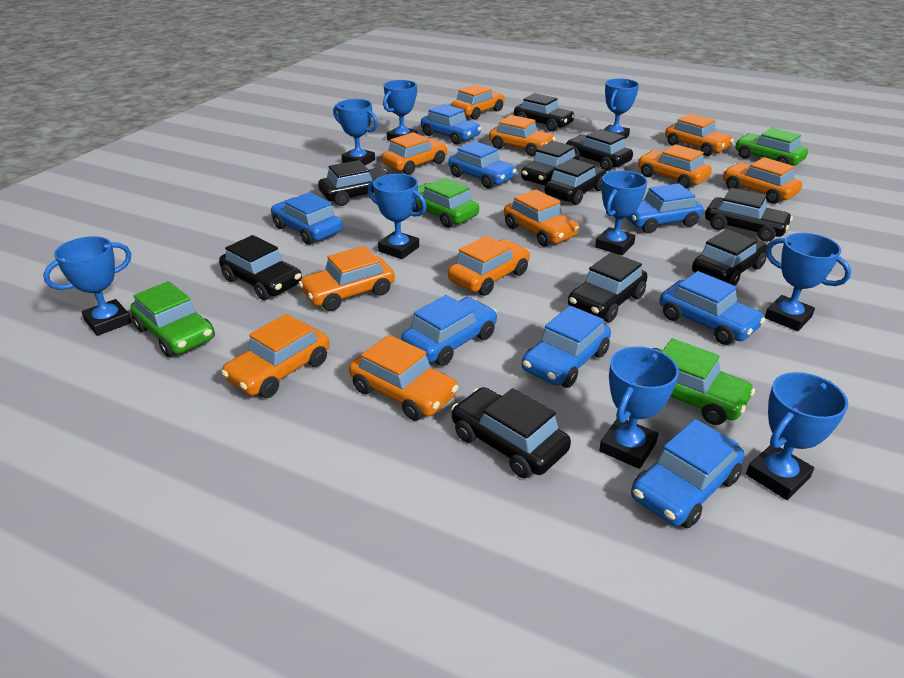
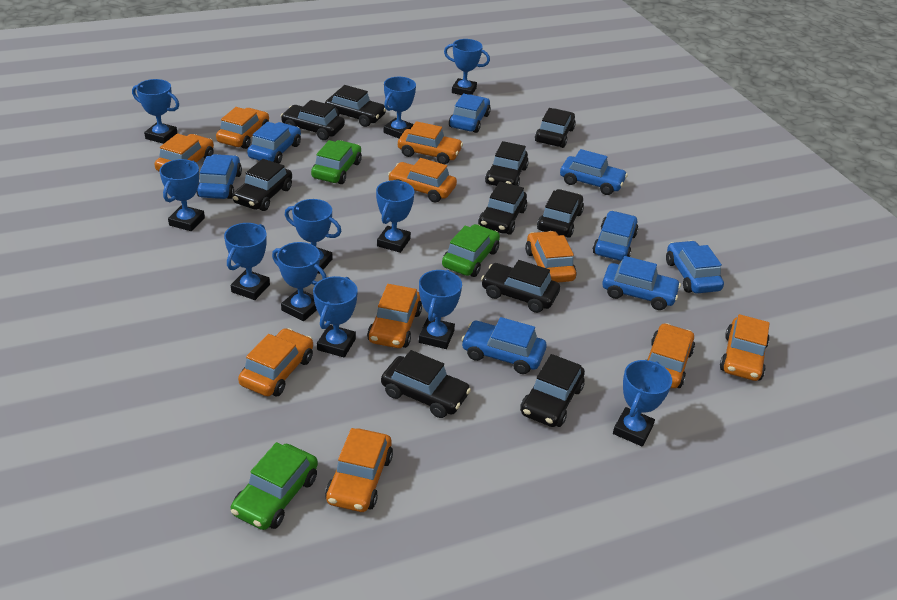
blue trophy: [43,236,132,336] [333,99,378,166] [368,174,427,259] [383,80,418,141] [595,170,648,255] [599,346,679,469] [603,78,639,139] [746,372,848,500] [765,233,851,331] = 9 -> [132,79,179,144] [160,159,205,231] [224,223,270,300] [272,242,327,321] [285,199,342,274] [313,276,358,357] [376,180,414,253] [384,77,416,138] [419,270,462,349] [444,39,490,95] [613,360,672,446] = 11
green car: [130,281,215,357] [413,178,479,228] [652,339,755,425] [735,128,808,166] = 4 -> [231,442,318,530] [311,140,362,184] [442,224,500,277] = 3
orange car: [221,314,330,398] [298,246,395,311] [349,335,459,421] [382,132,447,175] [448,236,530,296] [451,84,505,120] [489,115,555,156] [504,189,580,247] [638,144,712,189] [665,113,734,156] [723,157,802,204] = 11 -> [155,134,214,172] [216,107,269,149] [238,328,313,396] [325,428,393,512] [367,284,422,348] [388,158,457,203] [398,121,463,164] [525,231,577,283] [647,323,695,388] [720,314,770,381] = 10

